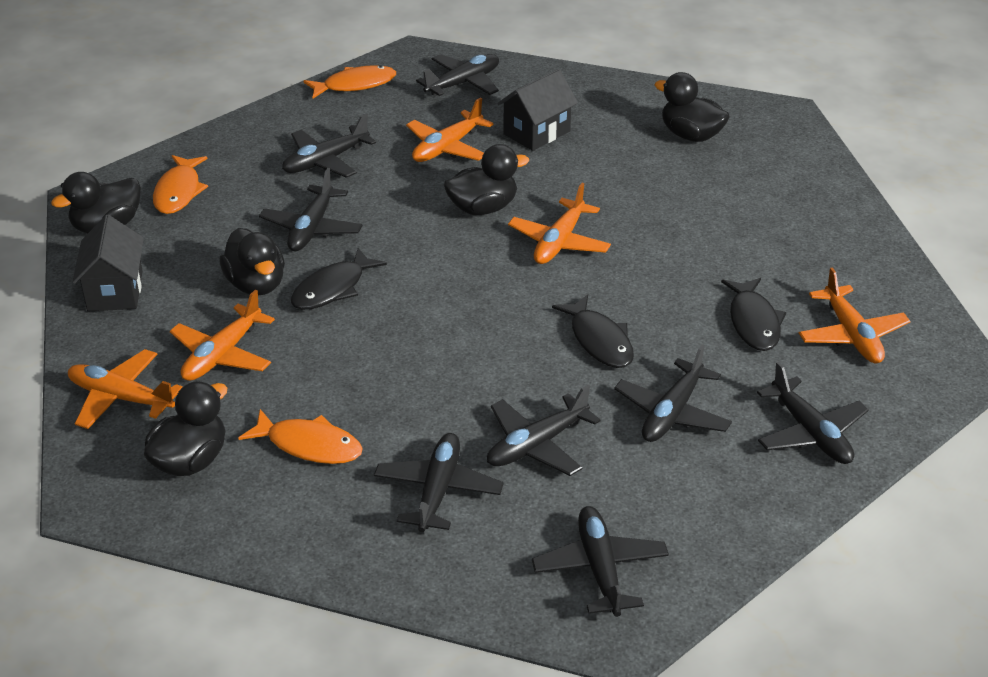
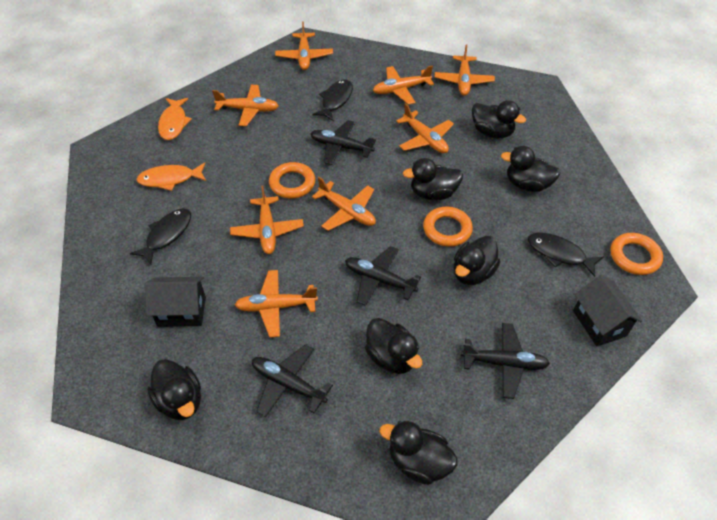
black duck: [51,172,141,233] [144,381,227,476] [219,228,285,296] [444,144,529,215] [655,72,730,142] = 5 -> [147,359,201,420] [365,318,422,374] [380,421,458,485] [403,158,463,200] [453,236,500,285] [472,100,526,139] [501,146,561,192] = 7
black plane: [259,168,363,251] [282,114,376,178] [374,433,504,532] [416,54,499,96] [487,385,601,476] [532,506,669,617] [614,344,732,442] [757,362,869,464] = 8 -> [252,344,333,417] [310,120,376,165] [345,246,421,306] [461,323,550,399] = 4
orange fish: [153,155,208,214] [239,409,363,464] [303,65,396,98] = 3 -> [136,163,206,191] [158,98,192,140] = 2
orange plane: [68,349,182,429] [170,289,275,381] [406,97,494,162] [508,183,611,264] [799,267,910,363] = 5 -> [212,85,279,126] [230,186,304,254] [235,270,318,337] [275,21,333,70] [312,177,376,231] [373,66,434,105] [396,103,454,153] [435,45,495,96] = 8
orange ring: none = 0 -> [269,162,315,199] [423,207,473,247] [610,233,663,275] = 3

